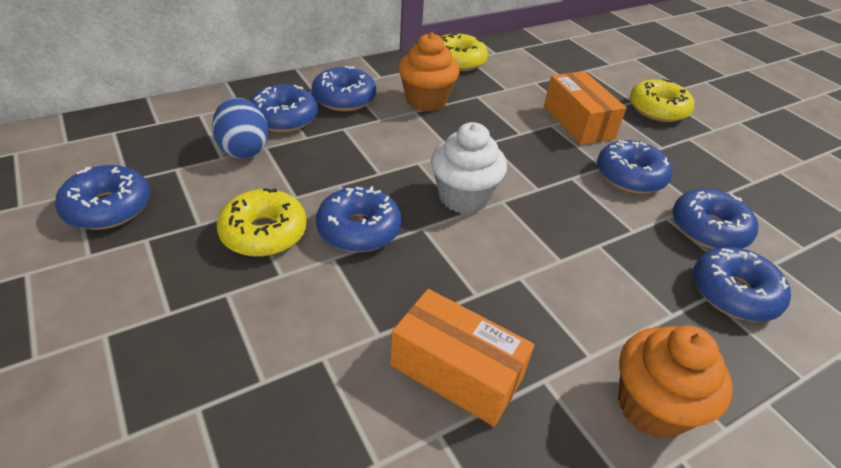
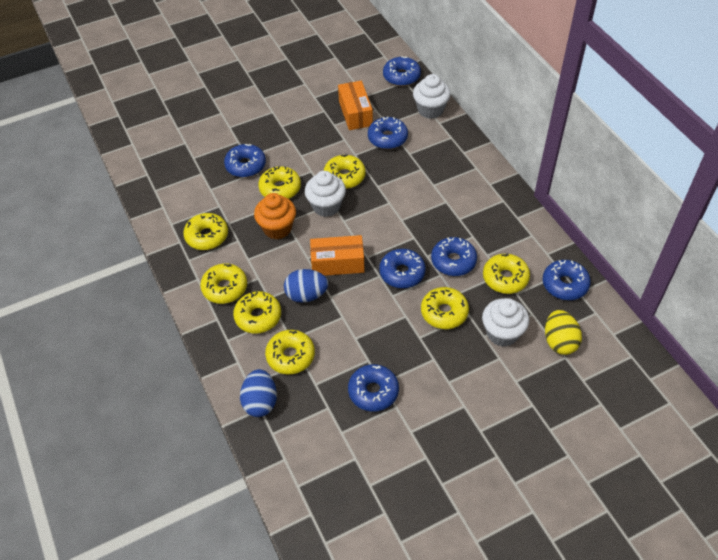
blue egg: [212,98,268,159] = 1 -> [240,369,277,417] [284,269,328,303] = 2
orange cupcake: [398,33,460,112] [618,325,733,439] = 2 -> [254,193,296,239] = 1
white cupcake: [431,122,507,214] = 1 -> [305,171,346,217] [413,74,451,119] [482,298,529,347] = 3
yellow donut: [217,188,307,257] [441,33,488,71] [630,79,694,122] = 3 -> [183,213,228,250] [200,263,247,304] [233,291,281,334] [258,166,301,199] [265,330,315,374] [324,154,366,189] [421,287,469,329] [483,254,530,294] = 8
yellow egg: none = 0 -> [545,310,582,355] = 1

